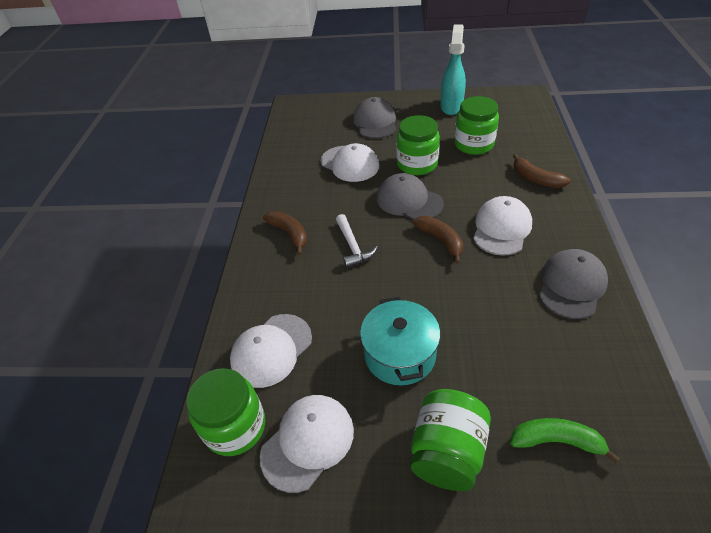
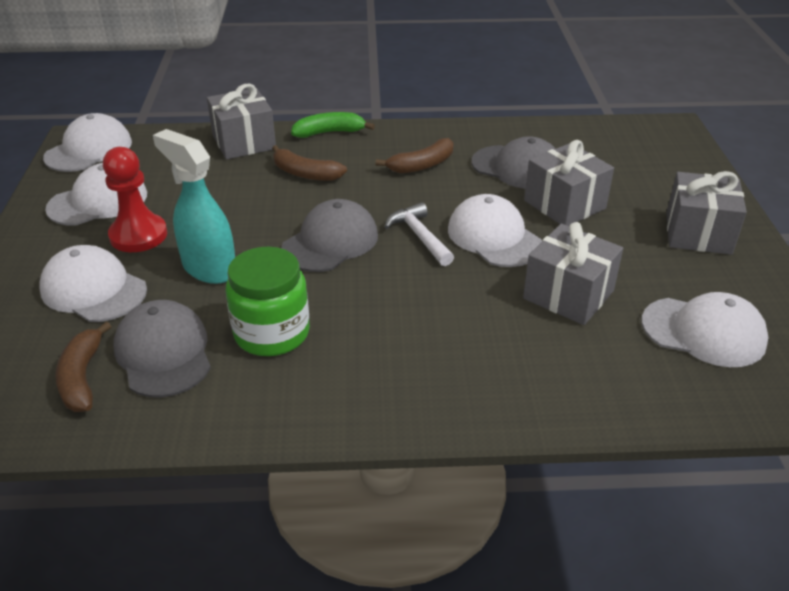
green jar: [186,368,265,456] [396,115,440,175] [410,389,491,491] [454,96,499,155] = 4 -> [225,247,310,356] = 1
grey gift: none = 0 -> [207,84,276,159] [523,222,623,325] [524,140,614,226] [666,171,747,255] = 4
red pawn: none = 0 -> [103,147,167,252] = 1
turquoise pot: [360,297,440,385] = 1 -> none = 0
white cap: [230,314,312,388] [260,395,354,493] [321,143,379,182] [473,196,532,256] = 4 -> [39,245,147,322] [43,113,132,172] [45,163,147,225] [448,194,542,267] [642,292,768,367] = 5

